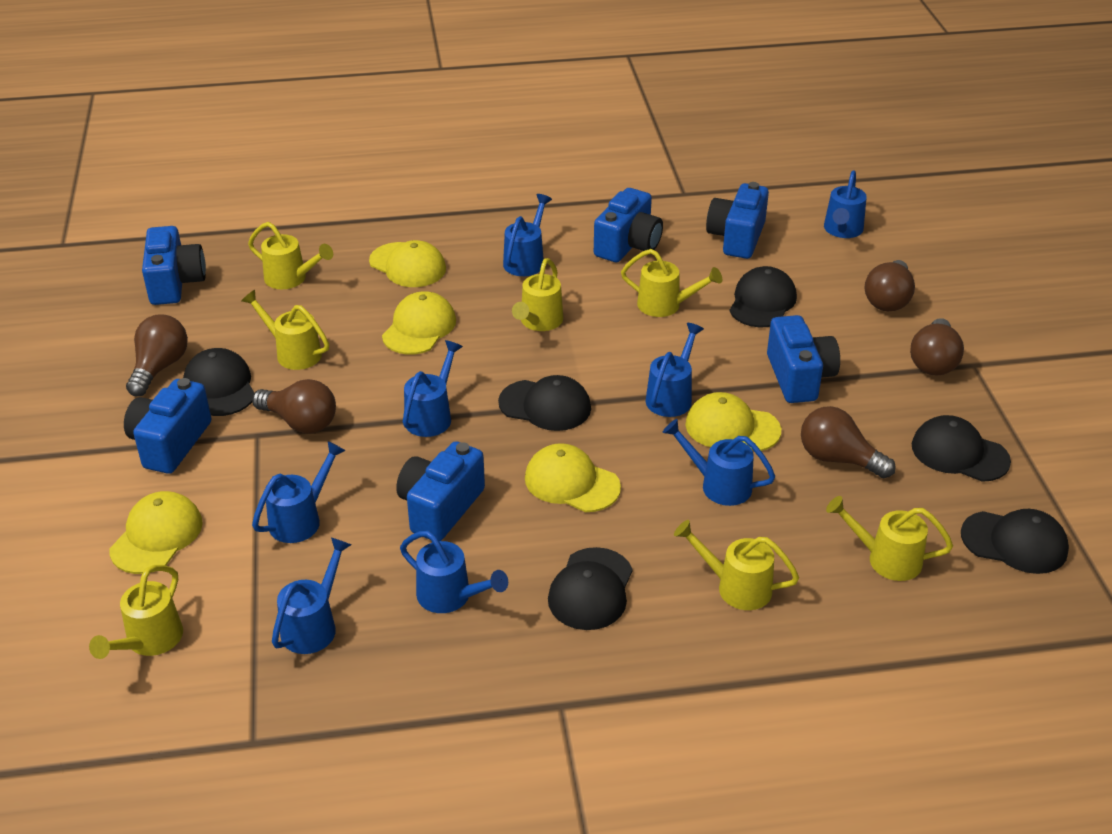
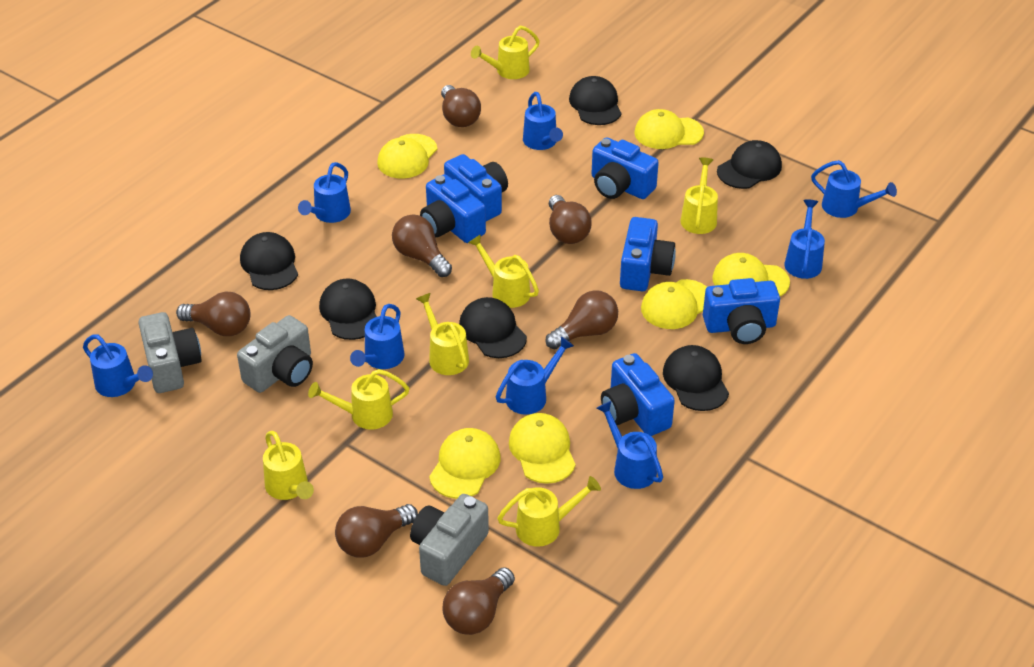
brown light bulb: [126,315,188,396] [252,379,336,434] [801,406,896,478] [865,260,915,311] [910,318,964,376] = 5 -> [176,292,251,336] [335,504,418,558] [392,215,452,277] [441,85,481,127] [442,567,515,635] [546,290,618,350] [549,195,592,244] = 7
grey camera: none = 0 -> [138,312,202,393] [237,315,313,393] [410,494,489,586] = 3
yellow cap: [109,491,203,574] [369,240,446,287] [382,291,456,354] [525,443,621,512] [685,392,781,451] = 5 -> [377,134,437,179] [429,428,500,499] [509,413,576,484] [635,109,704,149] [641,279,707,329] [712,253,790,296] = 6

